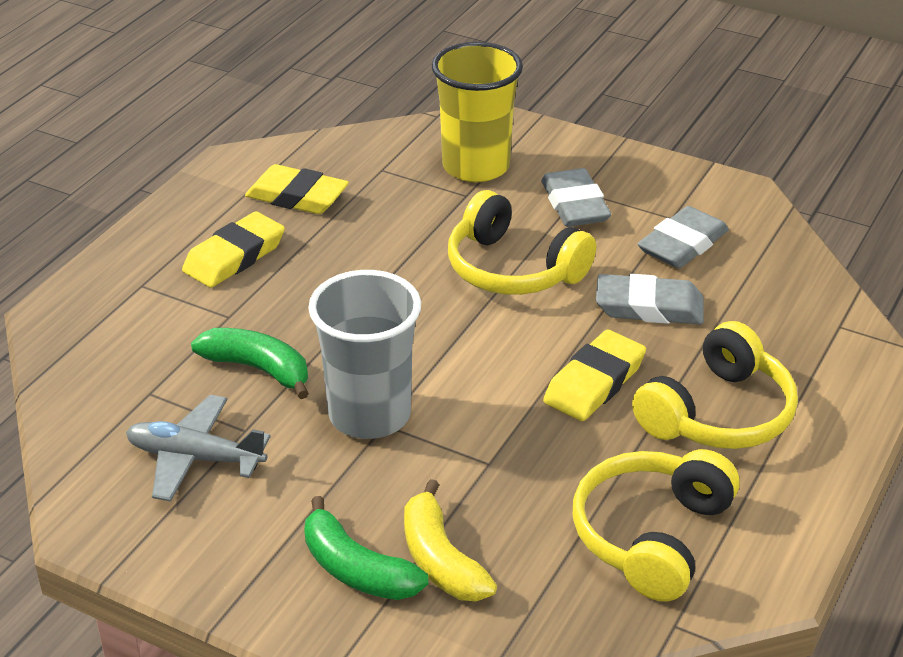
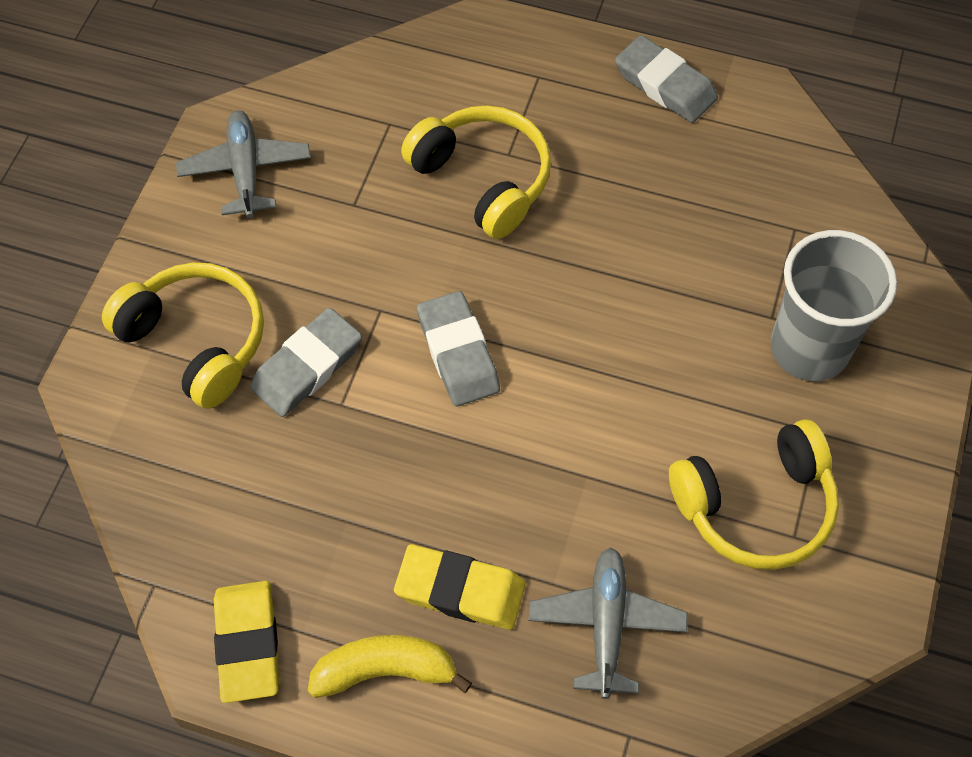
green banana: [191,328,309,399] [304,496,428,600] = 2 -> none = 0
grey plane: [126,395,271,502] = 1 -> [176,110,311,218] [529,547,688,699] = 2
yellow cup: [432,42,523,182] = 1 -> none = 0
yellow eraser: [182,211,285,288] [245,164,349,214] [543,329,646,421] = 3 -> [214,581,279,703] [394,544,526,630] = 2

